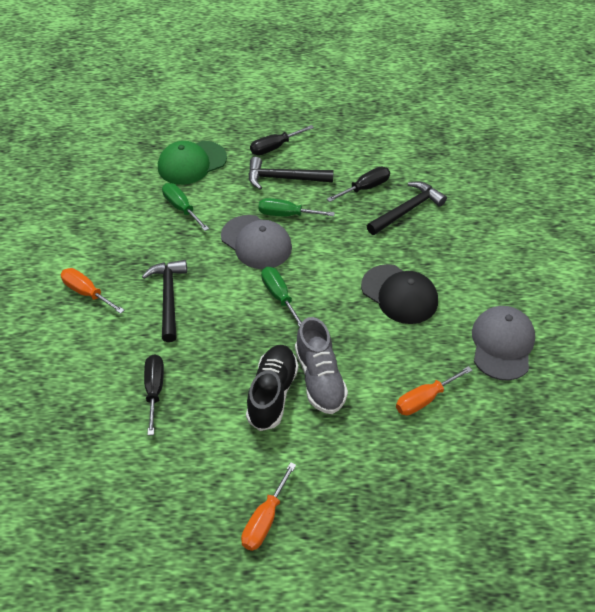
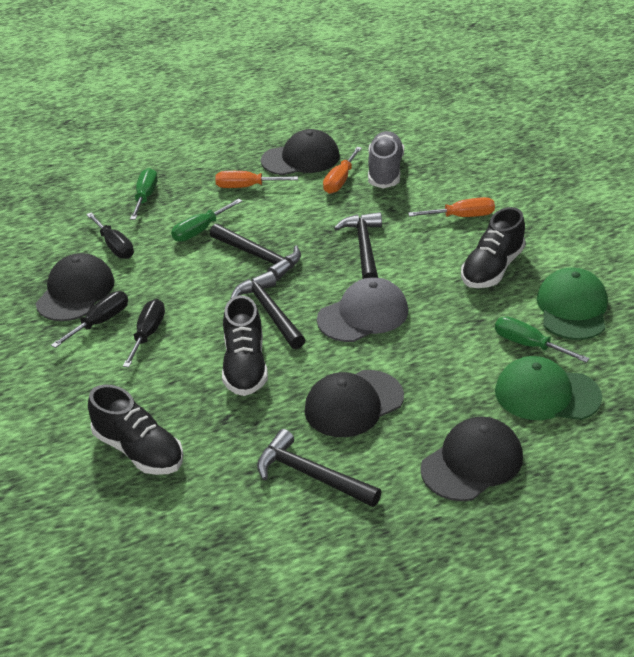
black cap: [361,264,438,324] = 1 -> [36,253,115,321] [261,129,340,175] [304,370,404,437] [420,416,523,501] = 4
black hammer: [142,260,187,342] [248,157,334,190] [367,181,447,235] = 3 -> [210,224,301,281] [230,271,305,349] [257,429,382,507] [334,212,382,279] = 4
black shoe: [246,345,298,431] = 1 -> [88,384,183,475] [222,295,268,396] [461,207,526,288] = 3
green cap: [158,141,227,185] = 1 -> [495,356,602,420] [537,267,608,340] = 2
grey cap: [221,215,292,269] [472,306,535,381] = 2 -> [317,277,408,342] = 1

